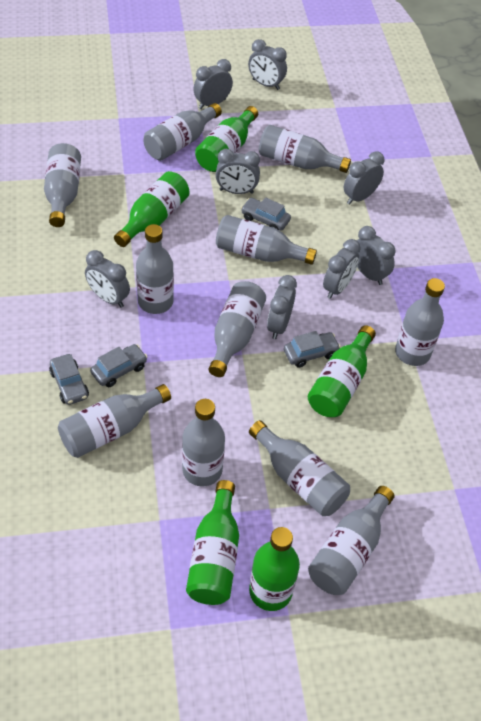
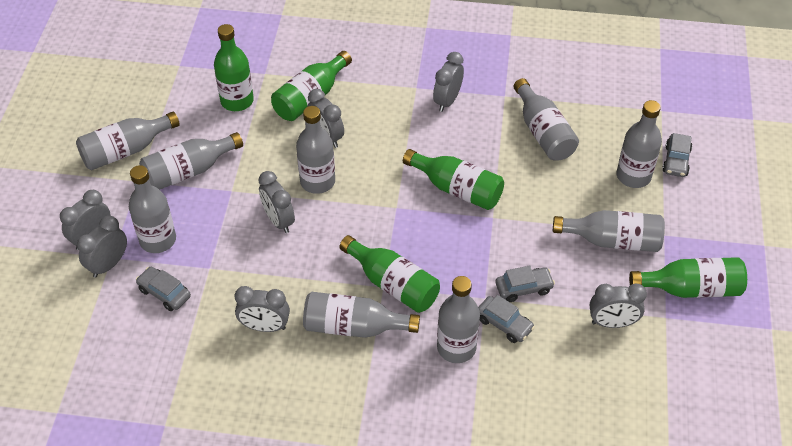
grey bottle: [44,143,81,227] [58,384,171,458] [136,224,174,314] [144,103,222,161] [182,399,225,486] [209,281,266,377] [216,215,317,265] [249,420,350,516] [259,125,351,173] [308,486,394,595] [395,278,445,366] = 11 -> [76,112,180,170] [129,165,176,253] [139,132,243,190] [296,106,335,194] [303,292,420,338] [437,276,480,363] [513,78,579,161] [553,210,665,252] [616,100,662,188] = 9
grey clock: [85,250,130,308] [193,59,233,109] [216,149,260,194] [248,39,287,90] [267,275,297,339] [323,239,361,299] [344,152,384,204] [357,226,395,285] = 8 -> [60,190,111,250] [77,216,127,278] [235,286,290,332] [259,171,295,233] [307,89,344,148] [433,52,464,112] [590,283,647,328] = 7

